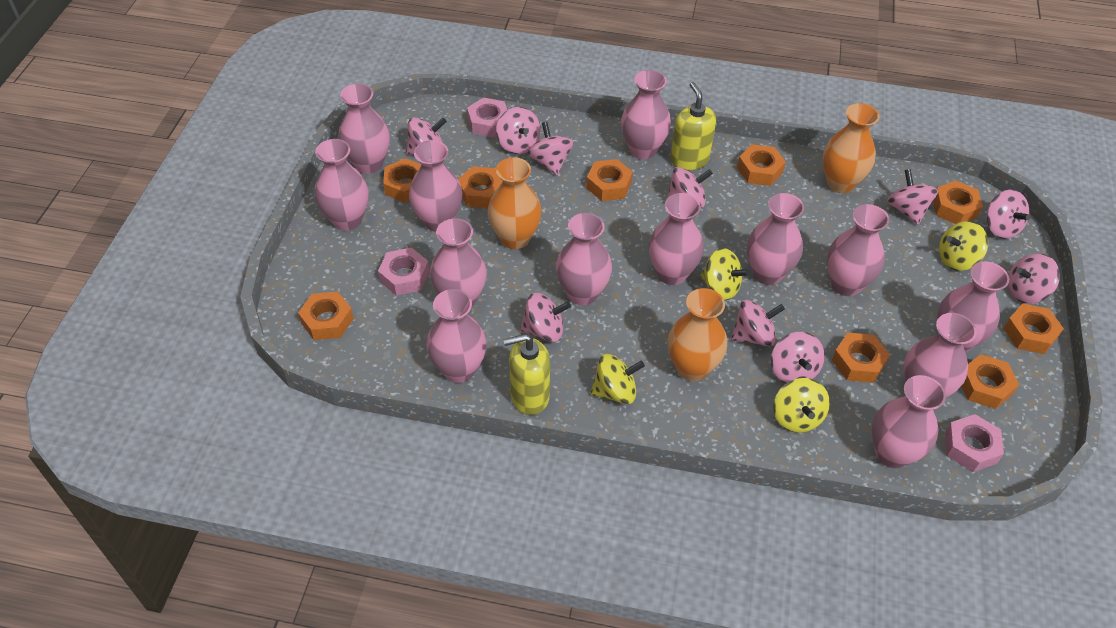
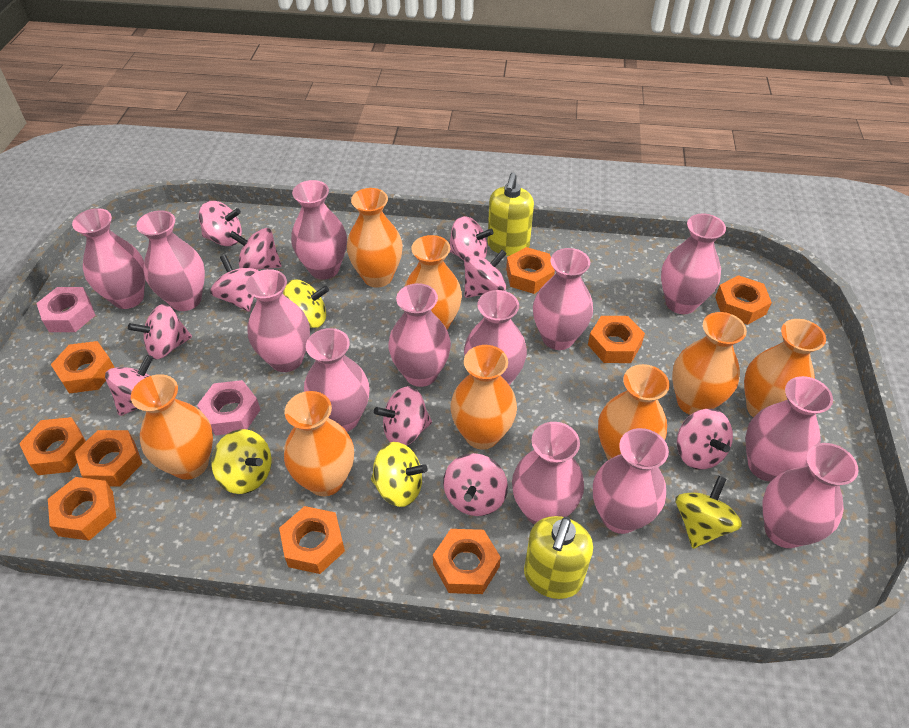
orange vase: [488,157,542,249] [668,288,727,381] [823,103,880,193] = 3 -> [131,374,213,480] [284,391,354,496] [347,188,403,288] [404,235,462,330] [450,345,517,450] [598,364,669,460] [672,312,747,415] [744,319,826,417] = 8
pink nut: [378,247,430,296] [467,98,507,138] [945,414,1004,472] = 3 -> [36,287,96,332] [197,380,261,436] = 2

